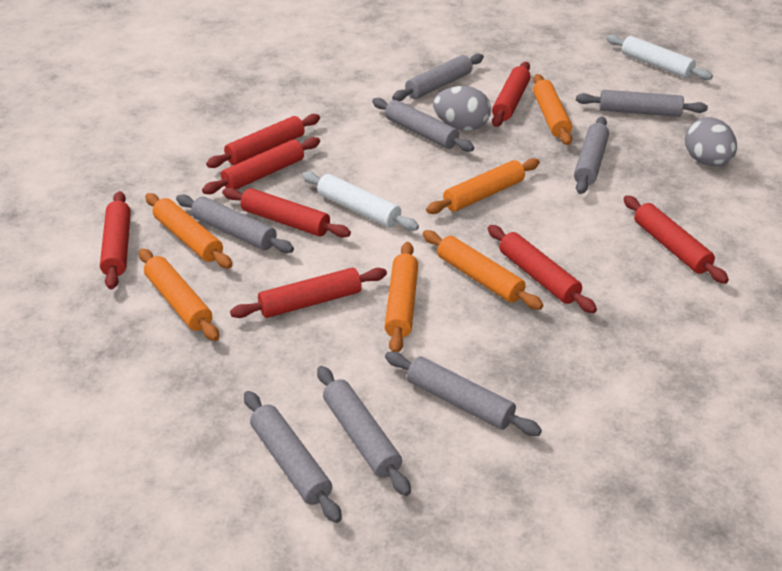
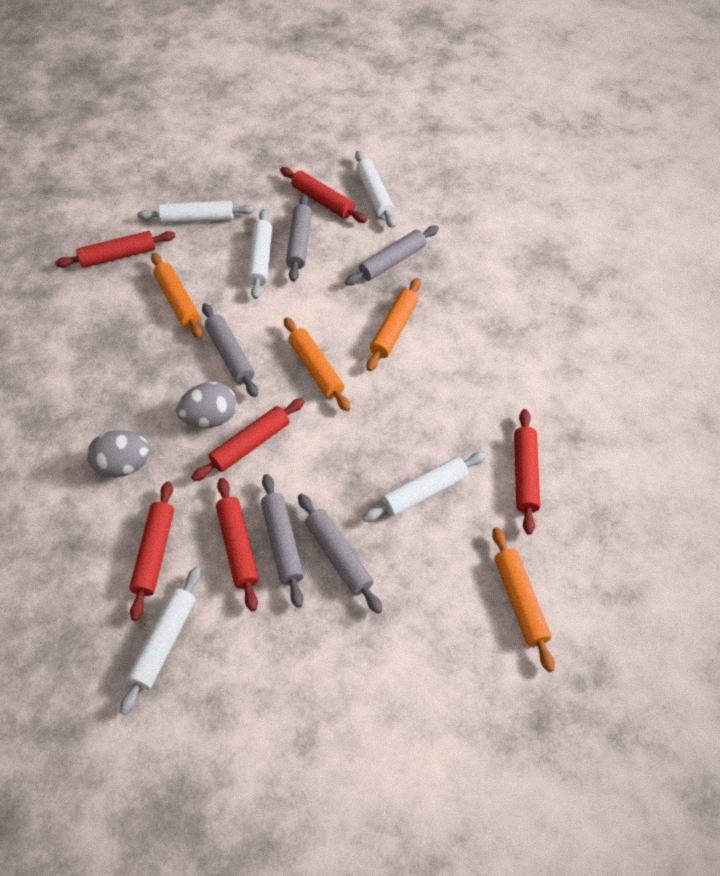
grey rolling pin: [176,194,294,253] [244,391,342,523] [317,366,411,496] [372,98,474,152] [385,352,542,436] [392,54,484,101] [574,117,609,194] [576,90,708,117] = 8 -> [202,303,258,397] [261,474,304,608] [286,194,312,282] [298,494,382,614] [345,226,439,286] = 5
orange rolling pin: [139,248,219,341] [145,193,232,268] [384,242,418,352] [423,230,543,310] [426,158,540,214] [533,74,572,145] = 6 -> [151,253,203,339] [284,317,350,412] [367,278,421,371] [492,527,555,672] = 4
red rolling pin: [100,191,131,289] [202,137,320,194] [206,114,320,168] [222,188,351,238] [230,268,387,318] [488,225,597,313] [492,62,531,127] [623,196,729,284] = 8 -> [55,231,176,268] [129,481,174,621] [191,398,305,481] [216,478,259,612] [280,167,367,223] [514,409,540,535] = 6
white rolling pin: [302,171,419,231] [606,35,713,80] = 2 -> [120,567,201,715] [137,201,255,223] [248,209,272,299] [355,151,396,228] [362,452,486,522] = 5

